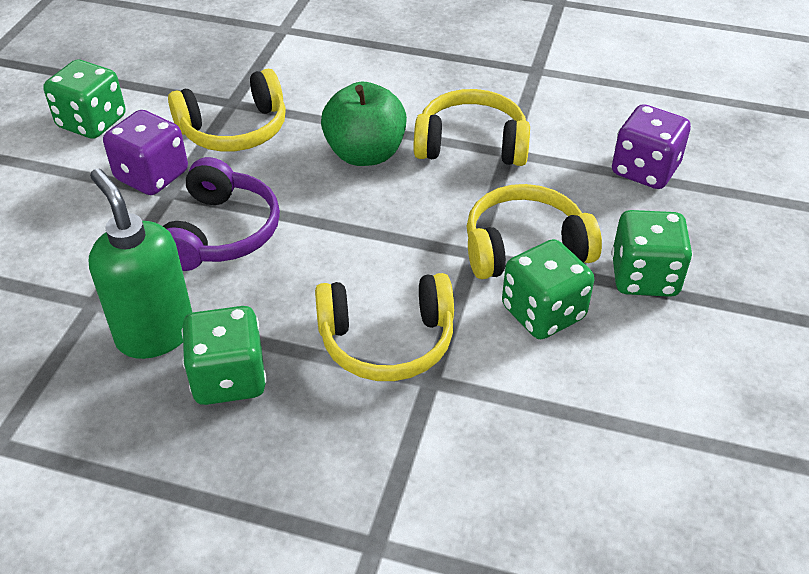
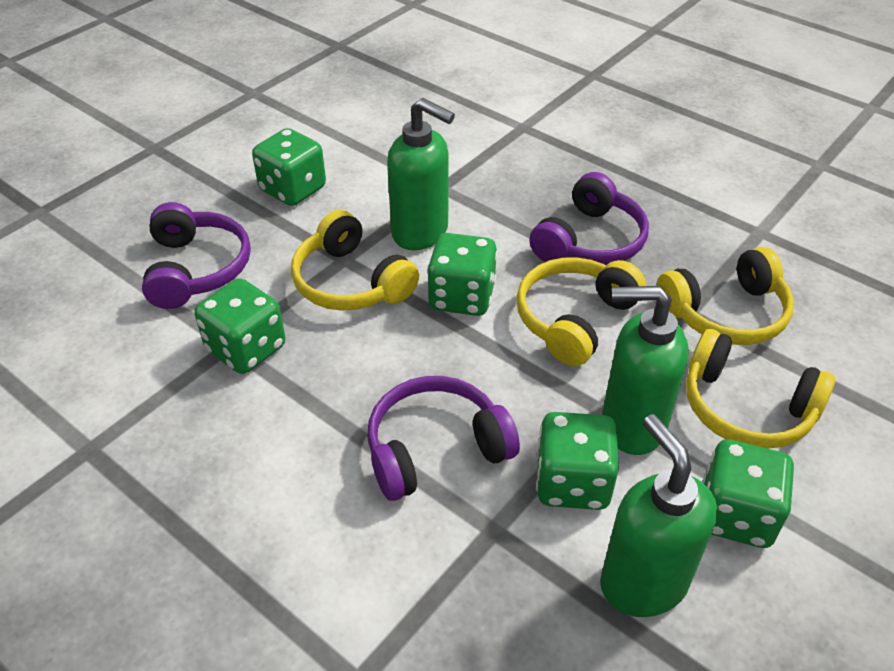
green apple: [321,82,407,166] = 1 -> none = 0
green dice: [43,60,125,139] [182,306,266,405] [502,239,594,339] [611,210,693,297] = 4 -> [195,278,286,374] [252,128,326,206] [427,233,497,316] [536,412,619,510] [703,439,794,548] = 5
green soap dispenser: [89,169,193,359] = 1 -> [387,98,455,250] [600,414,717,617] [602,286,688,455] = 3
purple dice: [103,110,188,195] [612,104,691,189] = 2 -> none = 0
purple headphones: [163,157,280,271] = 1 -> [142,202,251,309] [367,376,520,501] [529,172,649,265] = 3

